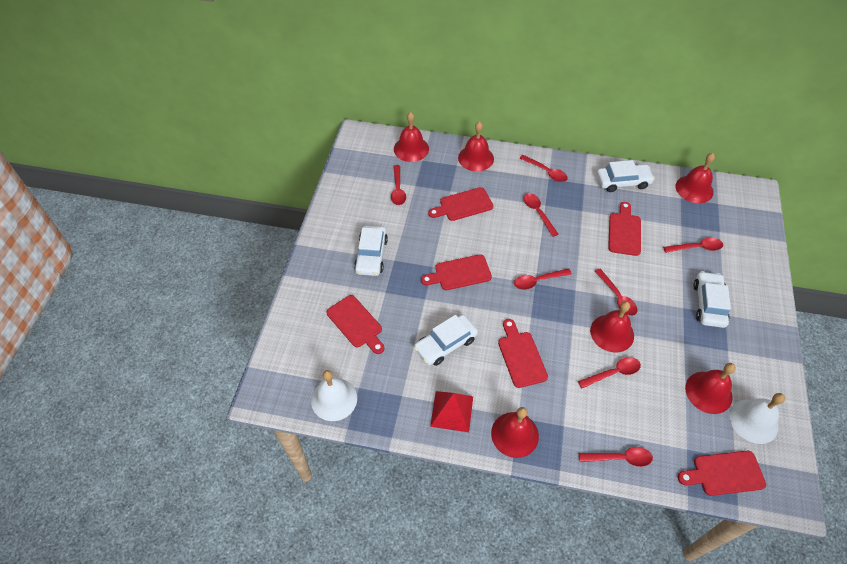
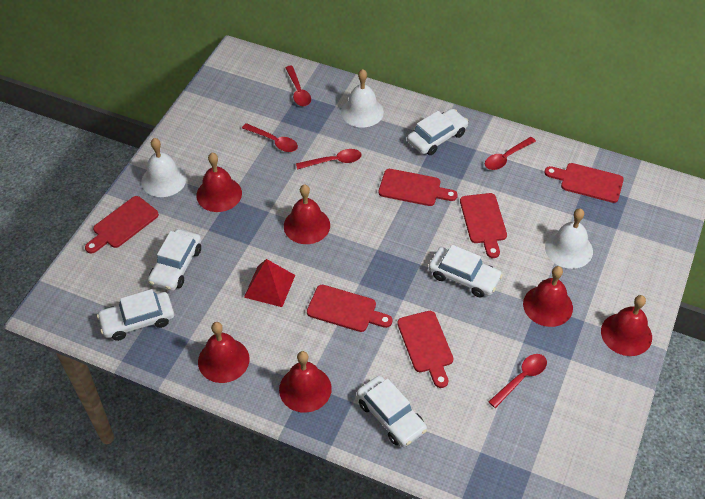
red spoon: [391,165,406,205] [514,269,572,290] [520,155,568,182] [523,193,558,237] [578,357,641,388] [579,447,653,467] [594,269,637,316] [663,237,723,253] = 8 -> [242,123,298,152] [285,66,311,106] [296,149,361,170] [485,137,536,170] [489,354,547,408] = 5
white bell: [311,370,357,421] [730,393,785,444] = 2 -> [142,138,187,197] [341,69,384,128] [545,208,593,269] = 3
white car: [354,226,388,276] [414,315,478,366] [597,160,655,192] [693,271,731,328] = 4 -> [97,289,174,341] [148,229,201,291] [357,376,427,447] [407,109,468,155] [429,245,503,297] = 5

